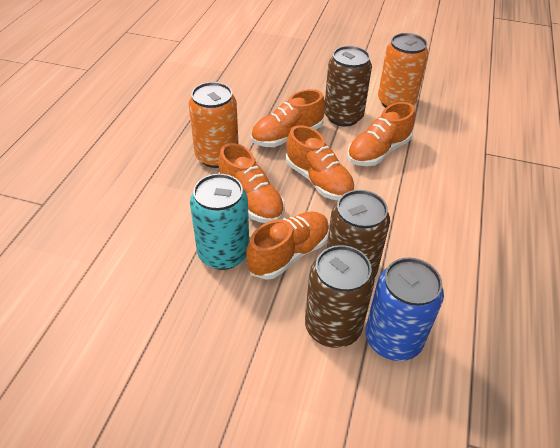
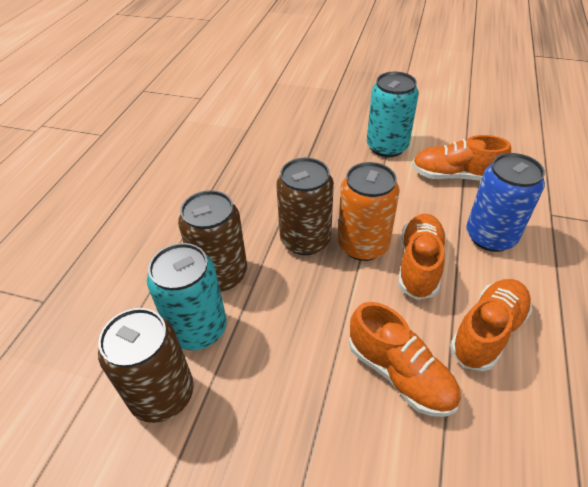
orange can: [189,82,239,168] [378,33,429,108] = 2 -> [338,162,400,261] = 1
orange shoe: [219,143,285,223] [246,211,329,280] [251,89,325,147] [286,125,355,200] [347,102,415,166] = 5 -> [349,302,461,417] [398,214,446,300] [412,135,511,181] [450,279,532,371] = 4
turquoise can: [190,174,249,270] = 1 -> [147,243,227,350] [367,72,419,157] = 2

